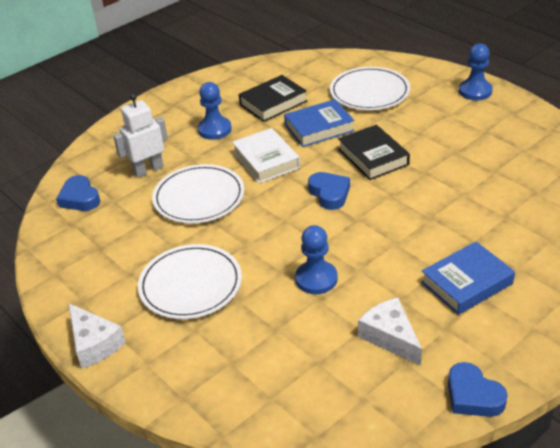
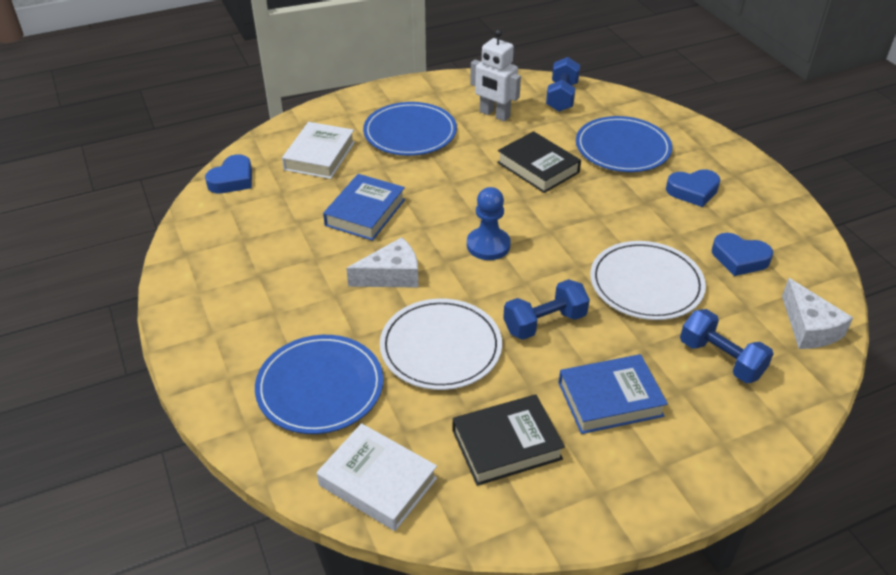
blue dumbbell: none = 0 -> [503,279,590,340] [546,57,580,112] [680,309,774,383] = 3
blue pawn: [198,82,232,140] [295,225,338,294] [459,43,493,100] = 3 -> [467,187,511,260] = 1
blue plate: none = 0 -> [255,335,383,434] [363,102,457,156] [576,116,672,172] = 3
white book: [232,128,300,183] = 1 -> [282,122,355,179] [317,423,437,531] = 2
white plate: [138,244,242,319] [152,164,244,223] [330,67,410,110] = 3 -> [380,298,502,390] [590,241,706,320] = 2

